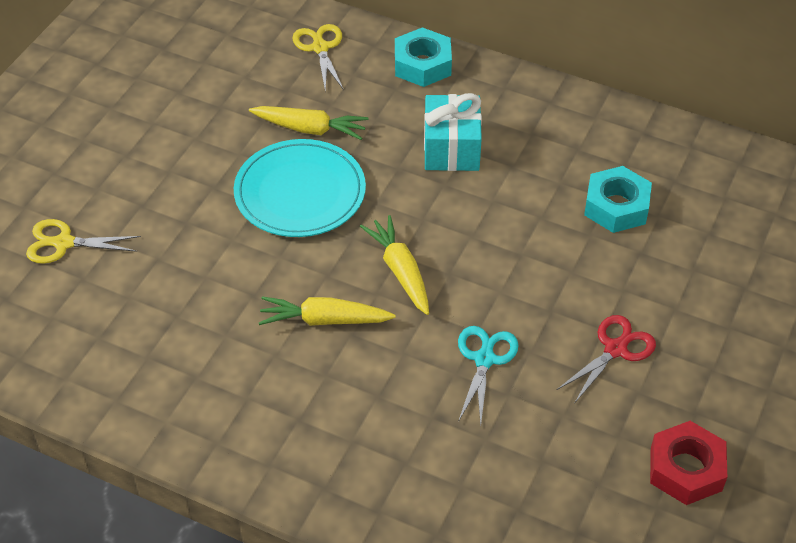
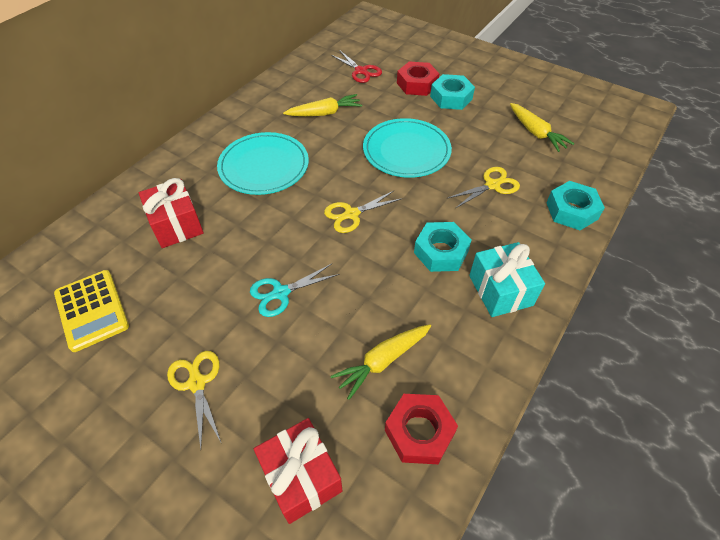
red gift: none = 0 -> [139,178,204,248] [254,418,342,524] = 2
red nut: [650,421,727,505] = 1 -> [385,394,458,464] [397,62,439,96] = 2
turquoise nut: [395,27,452,87] [584,166,652,233] = 2 -> [414,222,472,272] [430,74,475,110] [546,181,605,230] = 3
turquoise plate: [234,139,366,237] = 1 -> [217,132,309,195] [363,118,452,178] = 2
yellow calculator: none = 0 -> [54,270,129,352] = 1
yellow scissors: [26,219,141,264] [292,24,344,91] = 2 -> [167,351,222,449] [324,190,401,233] [448,167,520,208] = 3

